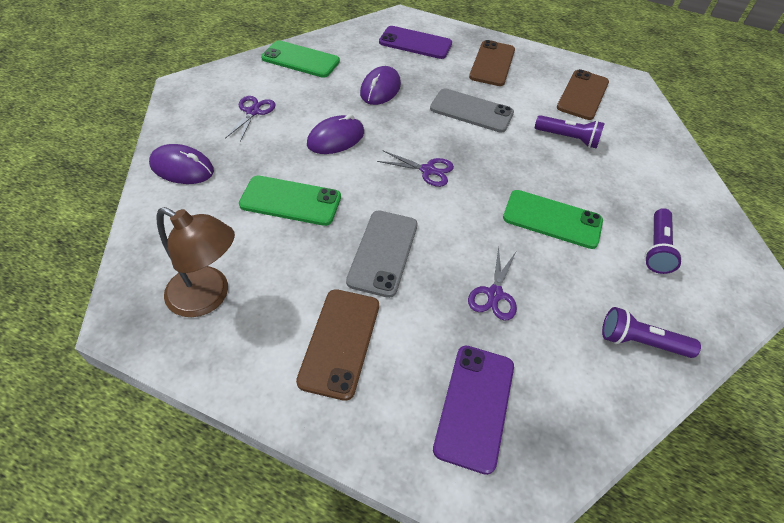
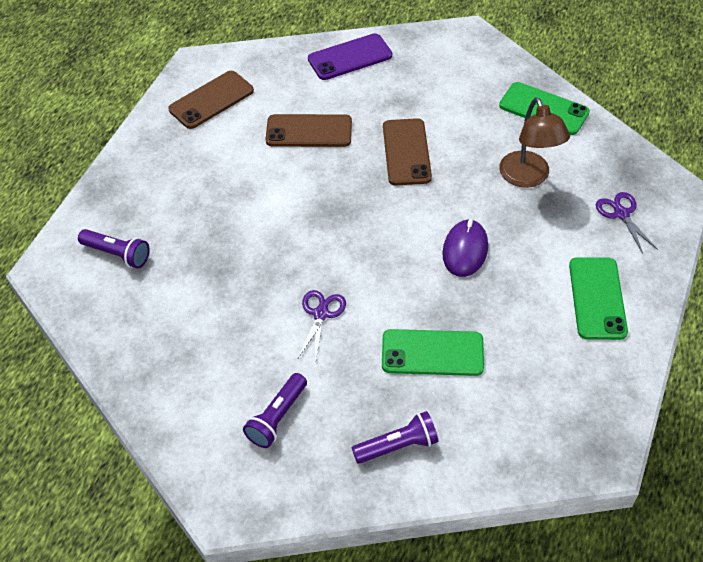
grey phone: [346,210,418,298] [430,88,514,133] = 2 -> none = 0
purple mouse: [149,144,214,184] [307,114,364,154] [360,66,401,105] = 3 -> [442,219,488,277] = 1
purple phone: [379,26,452,59] [433,345,514,475] = 2 -> [308,33,392,80] = 1
purple scissors: [225,96,275,142] [377,151,454,187] [468,247,517,321] = 3 -> [298,290,346,359] [596,192,658,254] = 2

